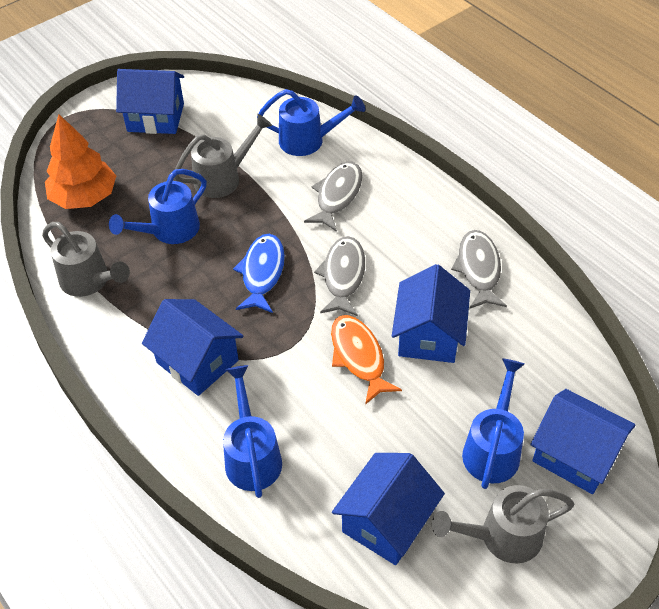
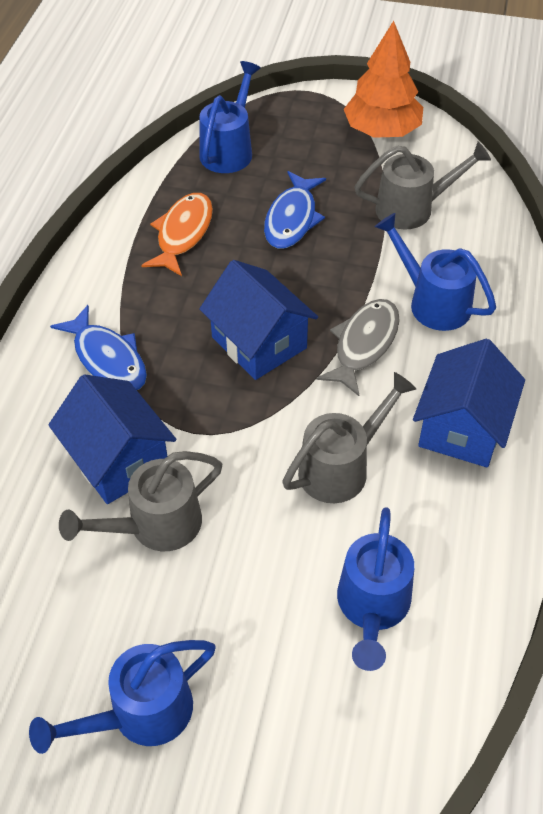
blue fish: [233,234,285,313] = 1 -> [50,305,147,390] [264,171,326,249] = 2
blue house: [116,69,184,134] [142,299,244,396] [332,453,445,565] [392,264,470,363] [531,389,635,494] = 5 -> [49,374,176,504] [199,260,318,380] [413,339,525,467] = 3
grey fish: [304,162,363,232] [314,236,365,316] [451,230,507,309] = 3 -> [316,299,400,396] = 1

